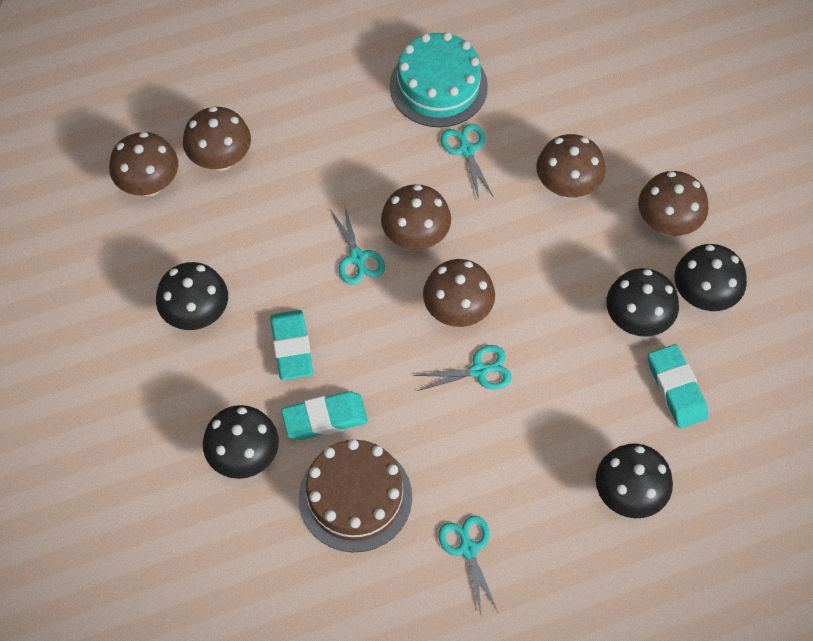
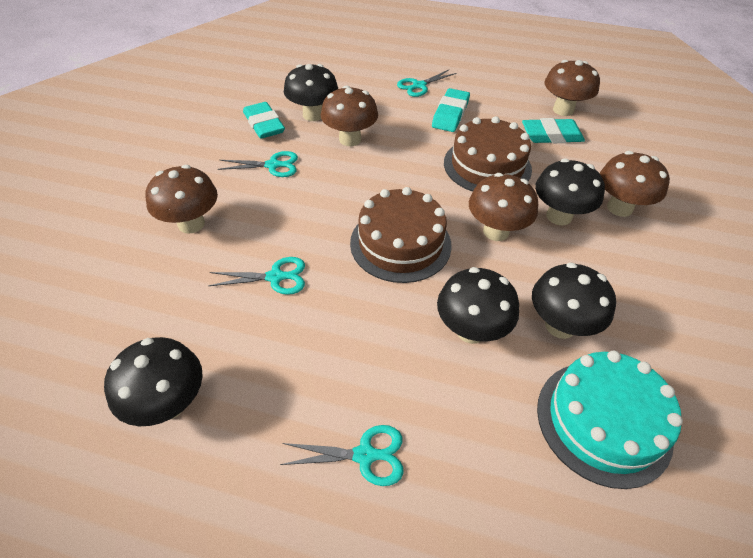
brown cake: [299,439,412,552] = 1 -> [350,187,452,283] [444,116,532,192] = 2
brown mushroom: [109,132,178,196] [183,107,251,171] [381,184,451,250] [423,259,495,327] [536,134,605,199] [638,171,709,236] = 6 -> [146,165,218,234] [321,85,378,146] [469,173,538,241] [544,60,600,116] [600,151,670,217] = 5

